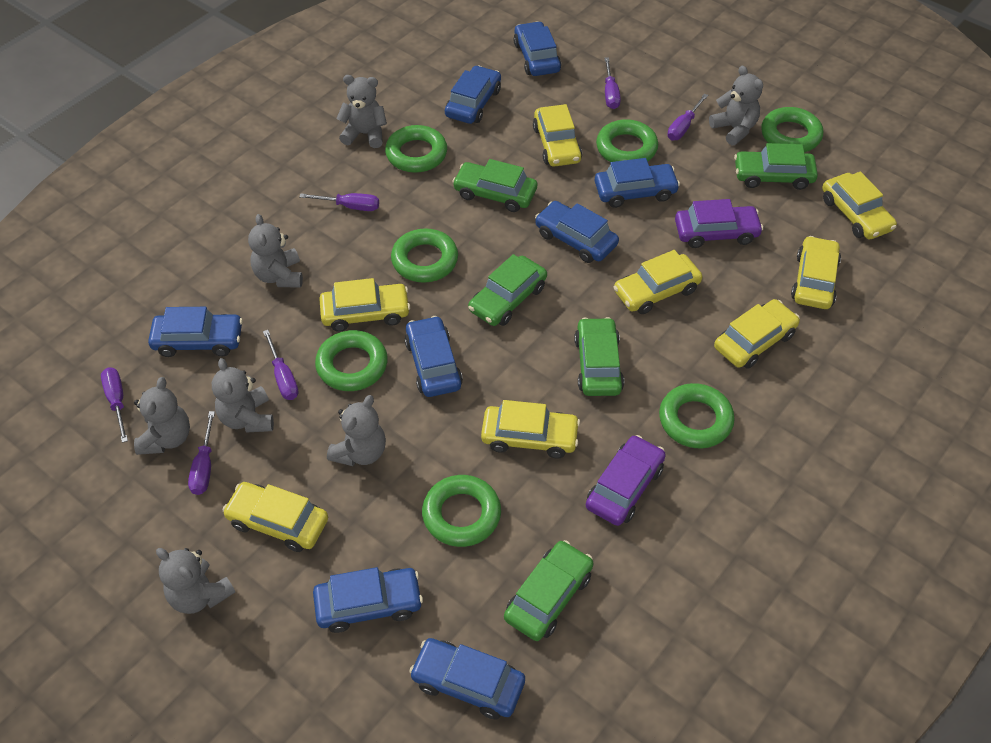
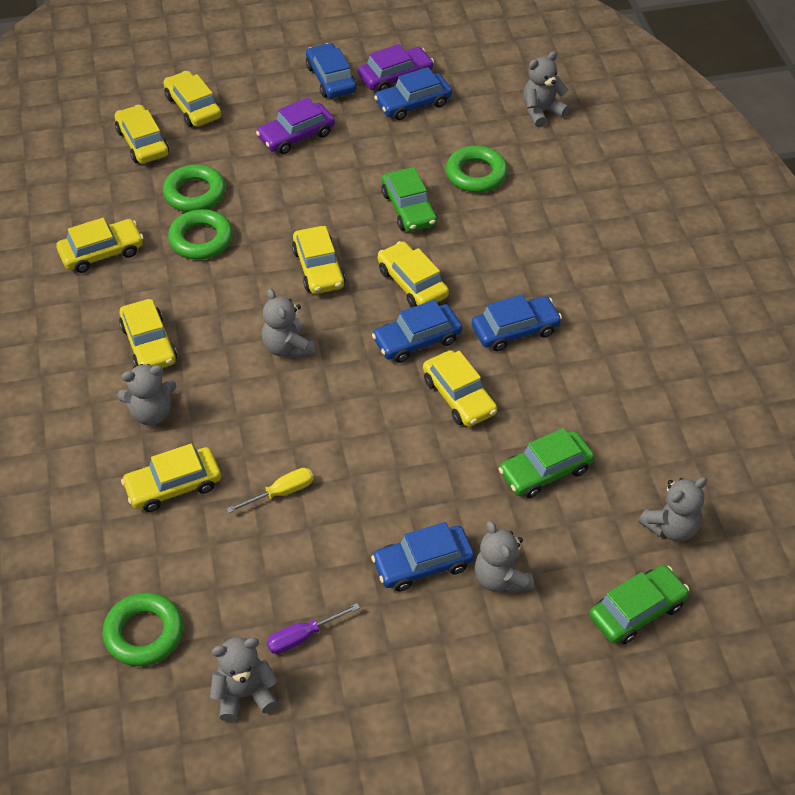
blue car: [148,307,243,357] [313,567,423,633] [405,316,463,397] [409,638,525,720] [445,65,501,124] [513,21,561,76] [535,201,619,263] [595,158,680,208] = 8 -> [306,43,357,98] [371,522,474,592] [372,300,462,363] [374,67,452,120] [472,294,562,351] = 5
green car: [452,159,537,212] [468,254,547,326] [504,540,594,641] [574,317,624,396] [734,143,818,190] = 5 -> [381,167,437,232] [499,428,594,498] [589,565,689,645] = 3
green ring: [315,330,388,391] [385,125,447,173] [391,229,458,283] [422,475,501,547] [596,119,658,162] [659,383,735,448] [761,107,823,152] = 7 -> [102,592,183,666] [163,164,226,212] [168,209,233,260] [446,146,508,193] = 4
grey teddy bear: [134,377,190,455] [156,548,235,614] [212,358,274,433] [248,214,303,288] [327,395,386,466] [336,75,387,148] [709,66,763,145] = 7 -> [117,364,177,425] [210,637,278,722] [262,288,315,359] [475,521,534,594] [523,51,569,128] [638,477,707,542] = 6
purple screwdriver: [101,367,128,443] [188,411,215,495] [263,330,299,400] [299,193,379,211] [604,57,621,109] [667,94,708,141] = 6 -> [267,603,360,654] = 1
yellow screwdriver: none = 0 -> [226,468,314,513] = 1

